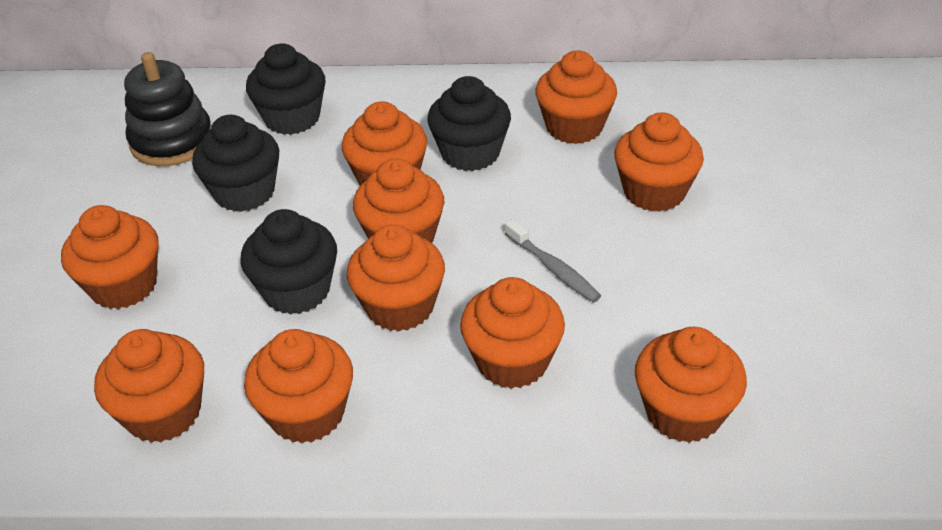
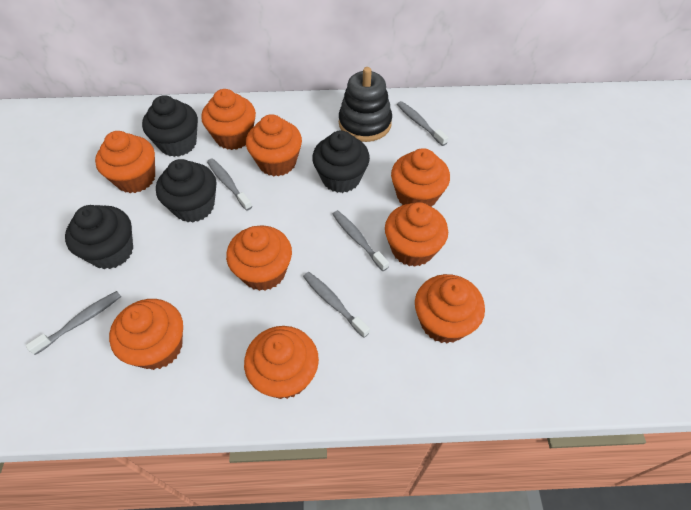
grey toothbrush: [505,219,601,302] = 1 -> [26,291,121,355] [207,158,252,211] [303,272,370,338] [332,210,389,271] [397,101,448,146] = 5
orange cupcake: [61,205,159,309] [94,329,204,443] [244,329,353,444] [342,101,427,185] [347,224,445,332] [353,158,445,243] [460,277,565,389] [535,51,617,144] [614,112,704,212] [635,327,747,443] = 10 -> [95,131,155,193] [109,299,183,370] [201,89,256,150] [226,225,292,291] [244,326,319,399] [246,114,302,177] [385,202,448,267] [391,148,450,207] [415,274,485,343] = 9

